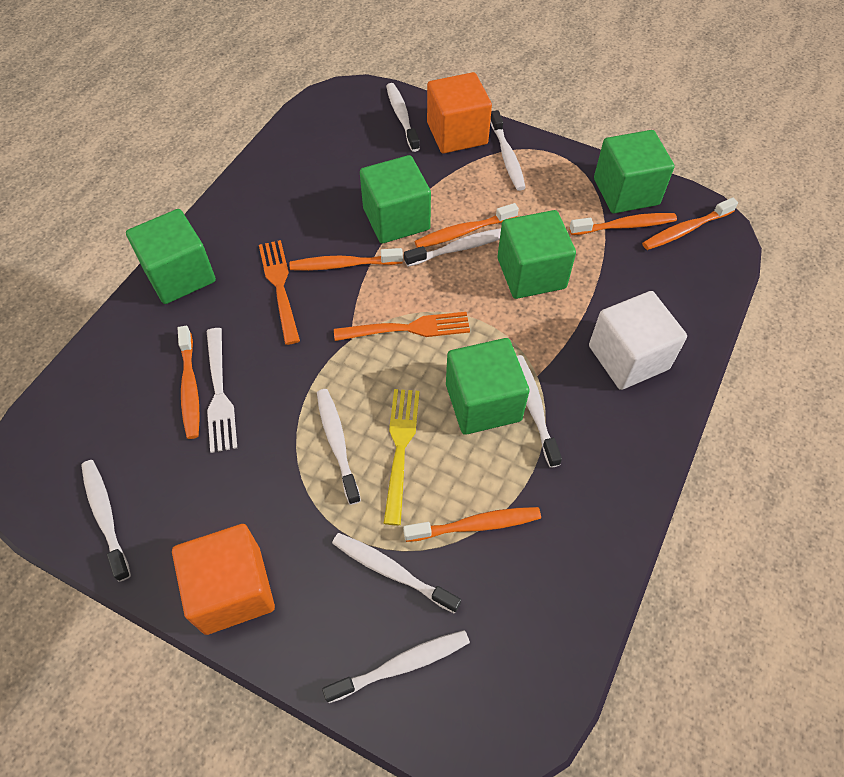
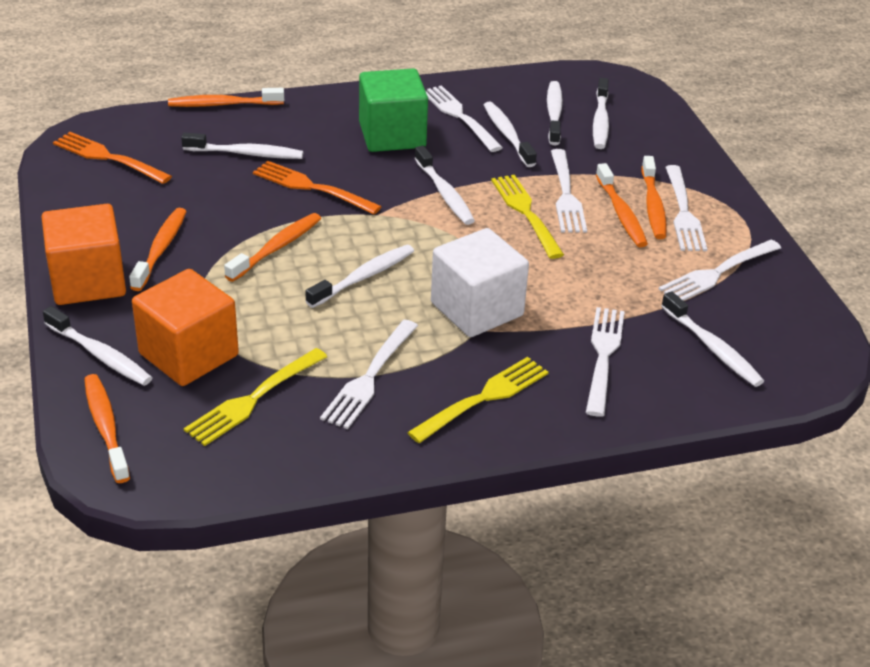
green cube: [126,209,216,304] [360,155,431,244] [446,338,529,435] [497,210,576,299] [594,130,674,213] = 5 -> [359,68,428,152] = 1
white fork: [207,328,237,453] = 1 -> [320,320,418,429] [425,85,503,152] [551,149,587,233] [586,307,625,417] [659,240,781,301] [665,165,707,251] = 6
yellow fork: [383,389,420,525] = 1 -> [184,348,327,446] [407,357,548,443] [491,175,564,259] = 3

